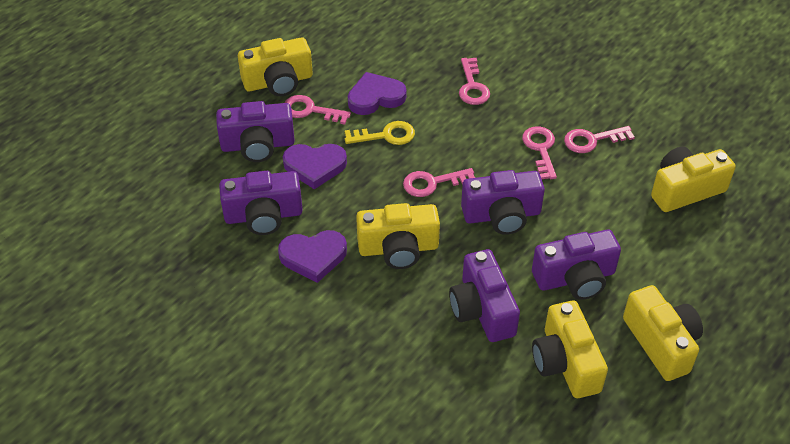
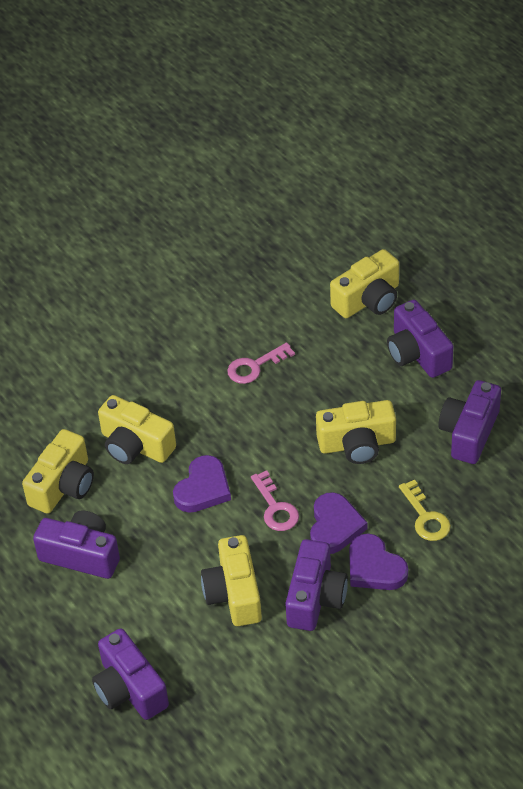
pink key: [284,95,351,125] [403,168,475,197] [459,58,490,105] [522,127,557,179] [564,126,635,153] = 5 -> [227,342,295,384] [251,470,299,531] = 2

